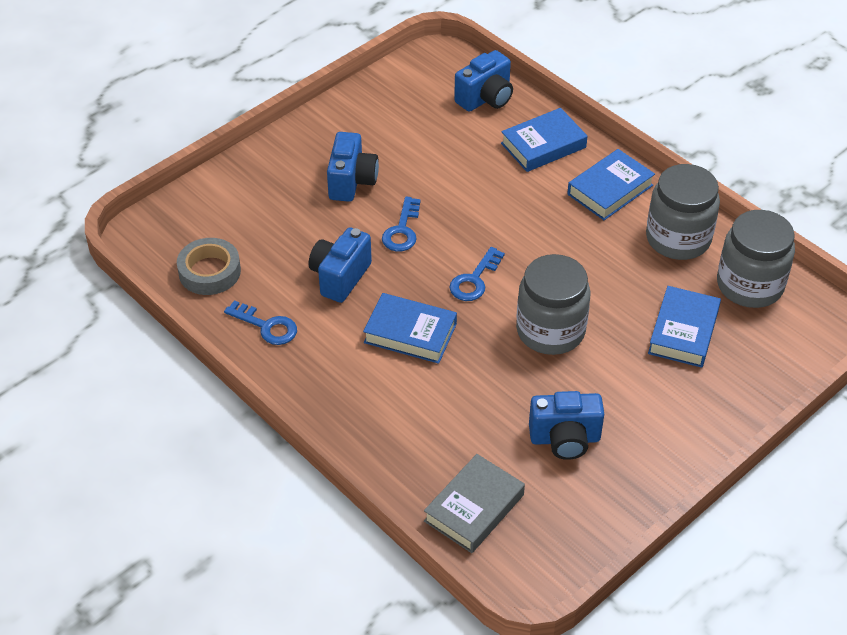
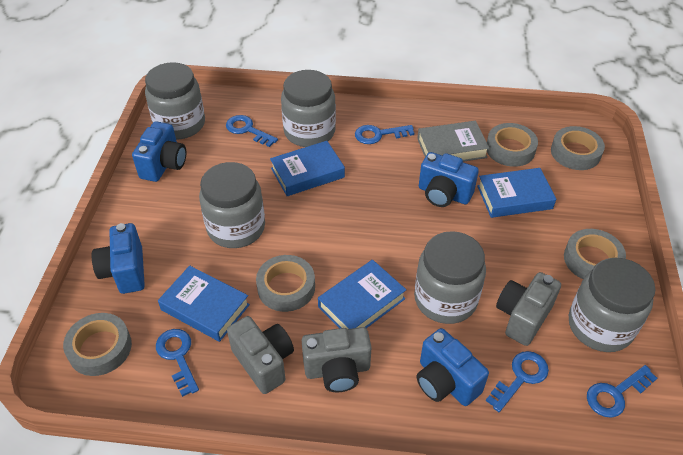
blue key: [224,300,297,345] [382,197,421,252] [449,247,505,301] = 3 -> [156,329,199,397] [226,115,278,147] [355,125,414,144] [486,351,549,412] [587,365,657,418] = 5
grey camera: none = 0 -> [227,316,294,394] [302,327,372,393] [496,272,561,346] = 3
grey jar: [516,254,591,355] [646,164,720,260] [717,210,795,308] = 3 -> [145,62,205,139] [199,162,265,248] [281,70,336,147] [414,231,486,324] [569,258,656,352] = 5
grey tape: [177,238,241,295] = 1 -> [63,313,132,376] [256,255,315,312] [487,123,538,167] [551,126,605,170] [564,229,626,279] = 5

